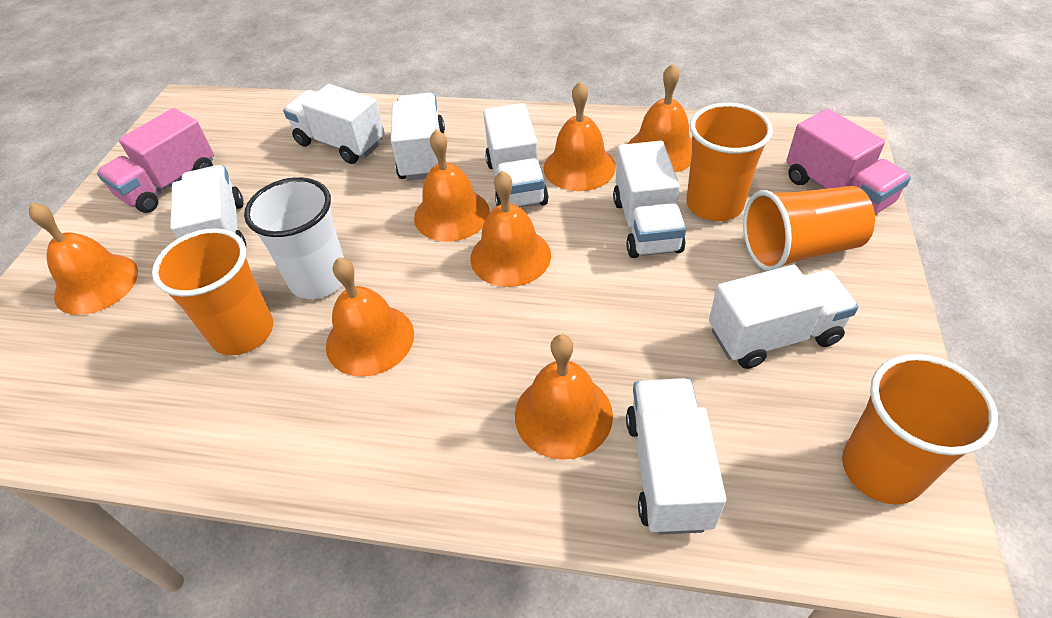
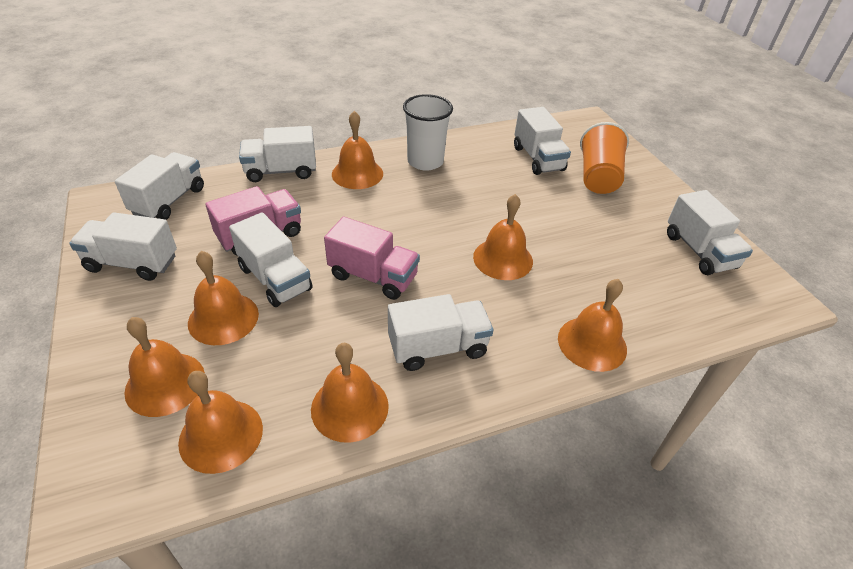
orange cup: [152,228,273,355] [687,103,773,221] [743,186,875,271] [842,354,998,504] = 4 -> [580,122,629,194] = 1

